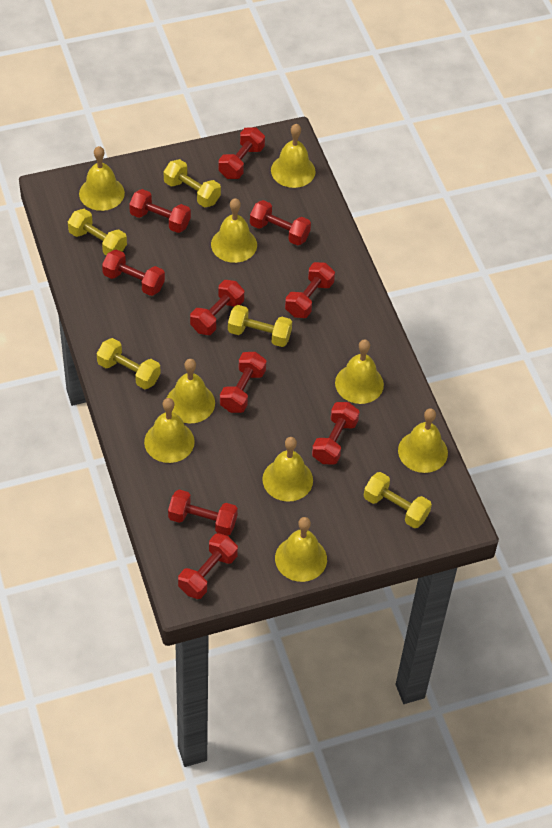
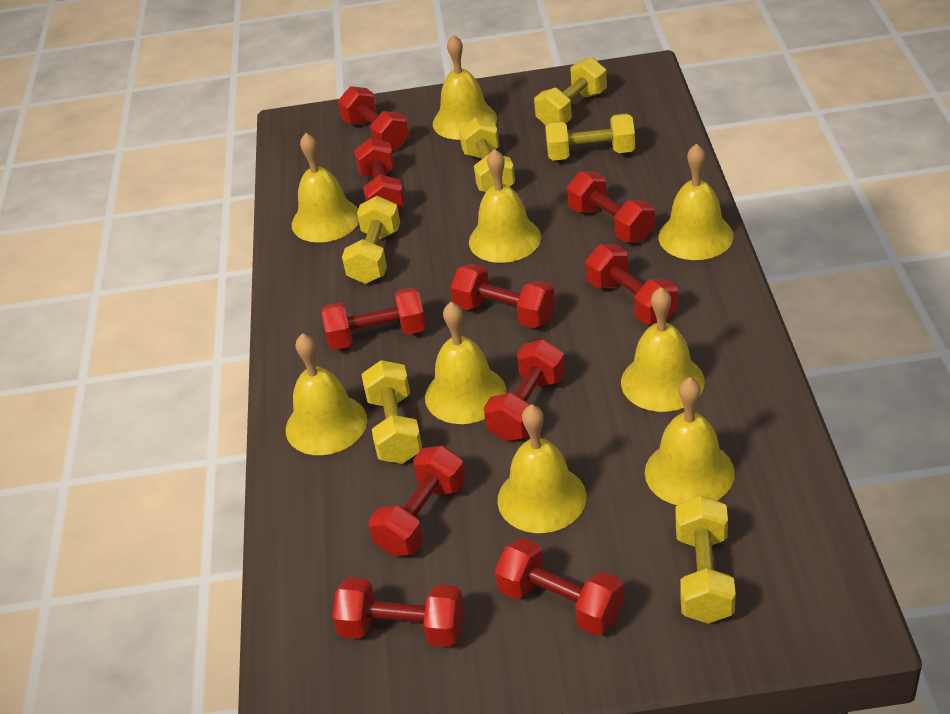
yellow dumbbell: [68,209,127,255] [97,338,161,389] [164,159,221,208] [228,305,292,347] [364,472,432,528] = 5 -> [342,196,400,284] [361,360,422,464] [459,117,515,192] [534,57,607,125] [545,114,635,161] [676,495,736,624] = 6

